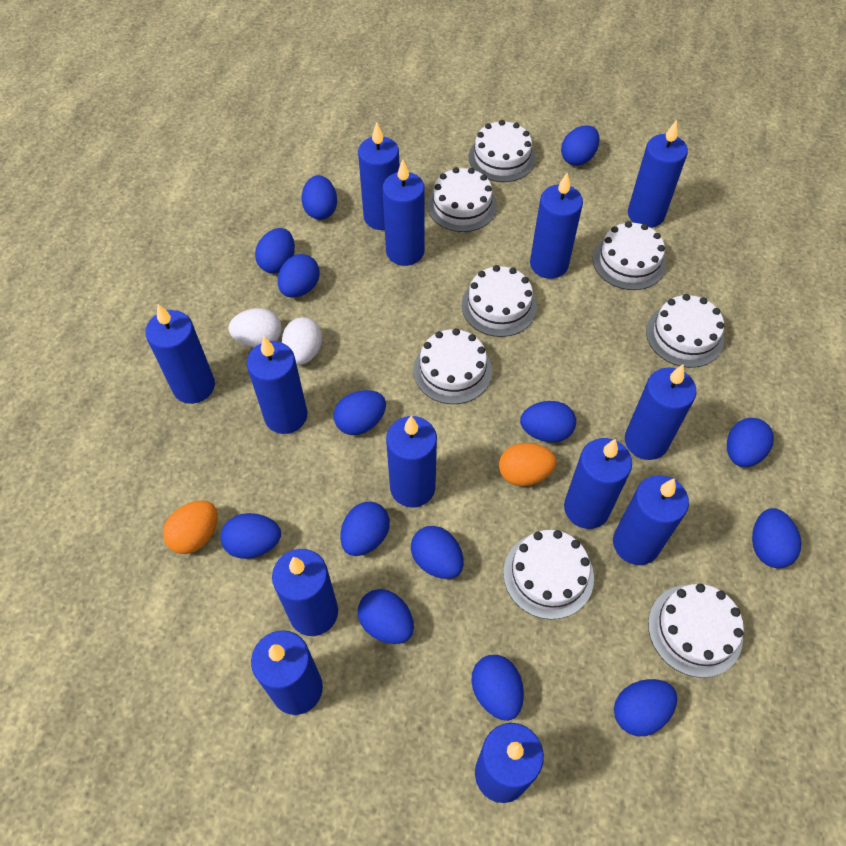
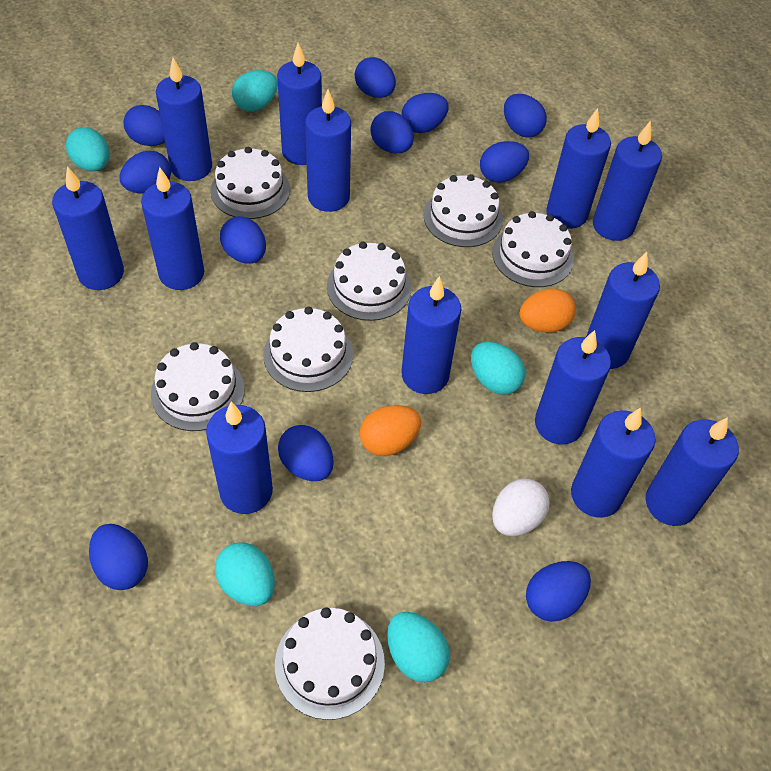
blue egg: [220,513,281,559] [255,228,295,274] [278,254,320,298] [301,175,337,220] [334,390,386,435] [340,502,390,556] [358,589,414,644] [411,526,464,579] [471,655,524,721] [520,401,576,443] [561,125,600,166] [614,679,677,736] [727,418,774,467] [752,508,801,568] = 14 -> [89,524,148,590] [120,150,171,194] [124,105,165,146] [220,216,266,264] [278,425,334,481] [355,57,396,98] [370,111,414,153] [402,93,448,133] [480,141,529,183] [504,94,547,138] [526,561,591,622] = 11
turquoise egg: none = 0 -> [66,127,110,171] [215,542,275,606] [232,70,278,111] [387,612,450,683] [471,342,525,395] = 5
white cake: [413,328,492,404] [427,167,497,232] [462,265,537,337] [469,120,536,182] [503,530,594,620] [593,221,666,290] [646,294,724,368] [648,584,744,678] = 8 -> [151,342,245,431] [210,147,290,219] [263,307,353,392] [275,607,385,720] [327,242,411,321] [424,174,503,247] [492,211,574,287] = 7
white egg: [228,308,282,347] [282,317,322,365] = 2 -> [492,478,550,536] = 1

